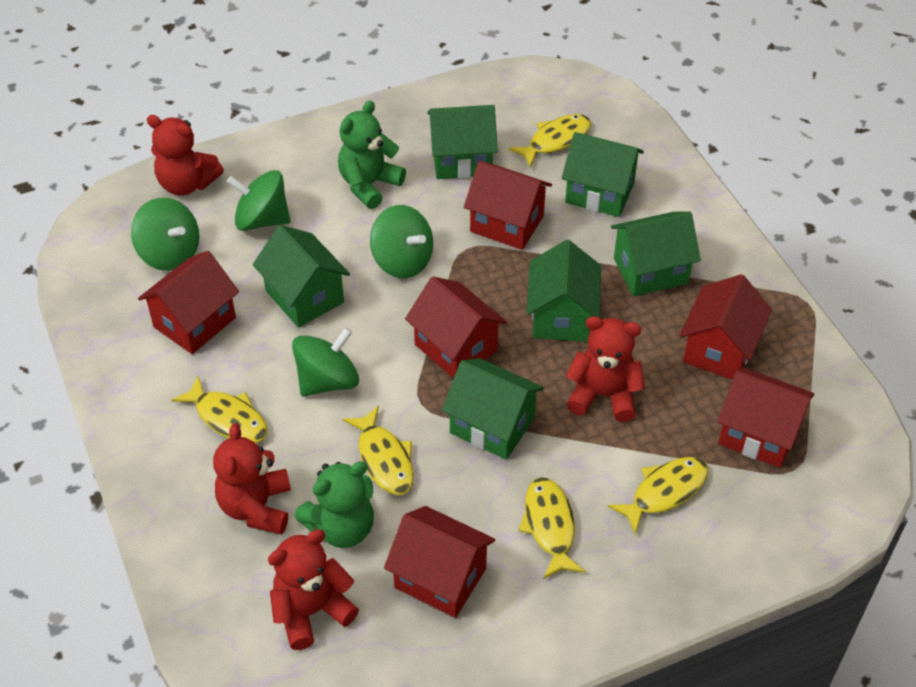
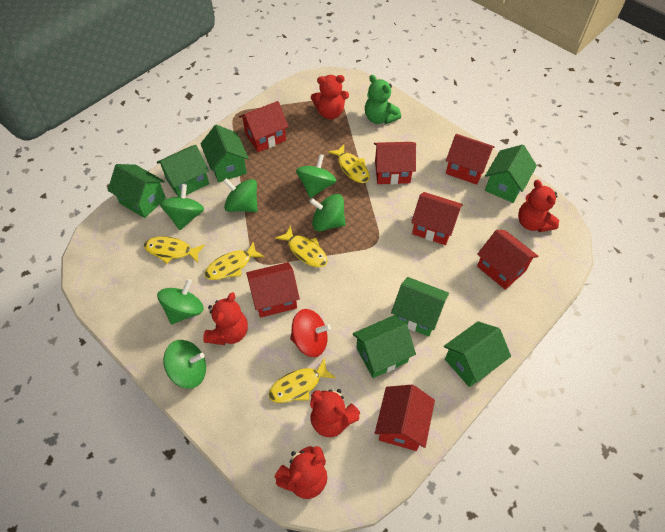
green house: [253,225,350,328] [427,105,498,179] [442,358,544,460] [526,240,601,342] [562,132,644,217] [611,211,701,297] = 6 -> [108,164,166,218] [157,145,209,197] [200,125,249,182] [353,316,416,378] [391,277,449,336] [444,321,511,387] [485,145,537,203] = 7
green spinning top: [131,198,199,271] [227,170,290,231] [292,327,359,396] [370,205,433,278] = 4 -> [157,279,204,325] [160,184,204,230] [163,340,206,389] [223,178,258,212] [296,154,336,198] [309,194,346,231] = 6
green teddy bear: [295,461,374,548] [338,100,406,209] = 2 -> [365,75,401,124] = 1
red house: [138,251,239,354] [384,506,495,618] [405,276,507,379] [464,161,552,250] [679,274,772,380] [718,367,814,468] = 6 -> [239,101,288,152] [246,262,300,318] [374,142,416,184] [375,385,435,451] [411,192,463,245] [446,134,495,185] [477,230,538,290] = 7
red spinning top: none = 0 -> [290,309,331,357] = 1
red teddy bear: [147,115,224,196] [213,423,291,535] [268,529,359,650] [566,316,645,422] = 4 -> [203,292,248,345] [274,446,328,499] [310,389,360,437] [311,75,349,119] [518,180,559,232] = 5

